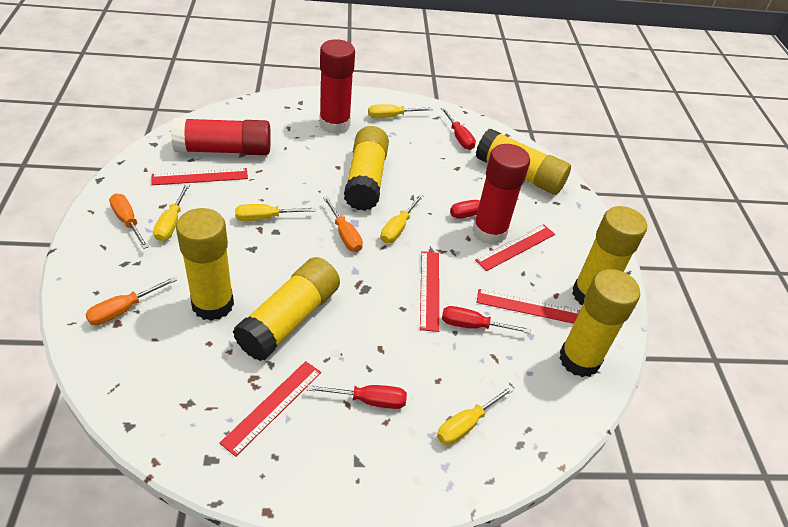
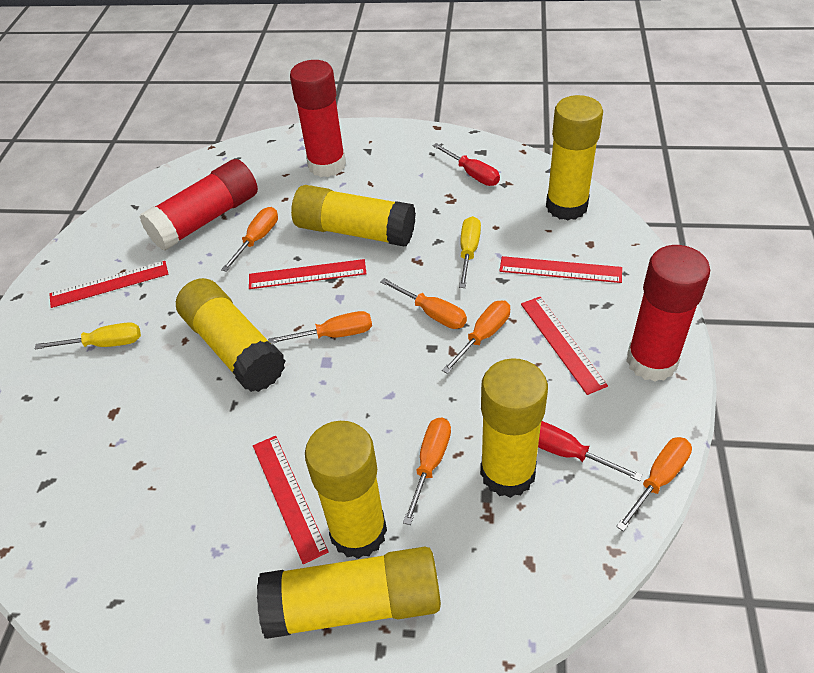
orange screwdriver: [85,277,177,325] [109,194,149,249] [323,196,363,252] = 3 -> [221,207,278,272] [268,311,372,344] [380,278,467,329] [403,418,451,525] [442,300,510,374] [616,437,692,532] = 6
red screwdriver: [307,385,407,409] [441,107,476,150] [442,306,531,334] [450,198,519,219] = 4 -> [433,143,500,186] [538,421,642,481] = 2
yellow screwdriver: [153,183,190,242] [235,204,316,221] [368,104,433,118] [381,194,424,243] [437,385,515,445] = 5 -> [35,322,141,349] [459,216,481,288] = 2

